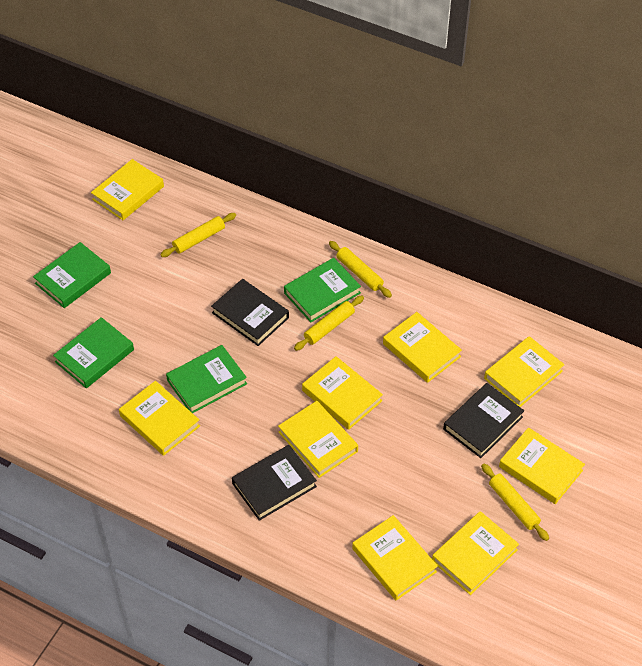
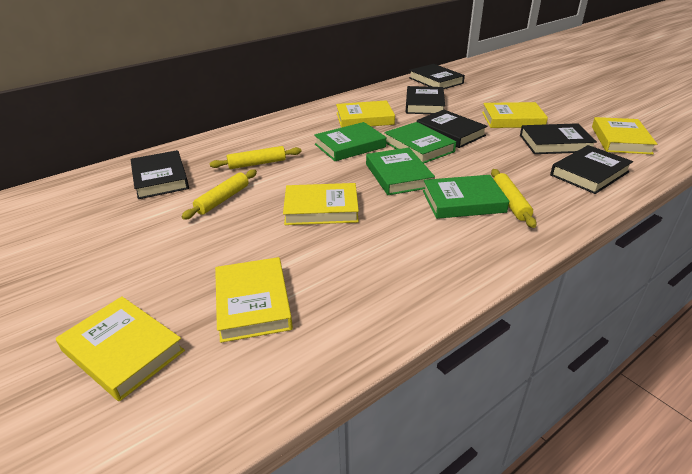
black book: [211,279,289,346] [232,445,317,521] [443,383,524,458] = 3 -> [130,150,189,199] [406,86,445,114] [409,64,465,89] [417,110,487,148] [520,123,597,154] [550,145,633,194] = 6
yellow book: [91,159,164,220] [119,381,200,456] [278,401,358,478] [302,356,383,430] [352,515,438,601] [383,312,462,383] [432,511,519,595] [484,336,565,407] [499,427,585,504] = 9 -> [56,296,185,401] [215,257,293,343] [283,183,359,225] [336,100,395,128] [482,102,548,128] [592,117,657,154] = 6
yellow rolling pin: [160,213,236,257] [294,296,364,351] [329,241,392,298] [481,464,549,541] = 4 -> [181,169,257,220] [210,146,302,169] [491,169,537,228] = 3

